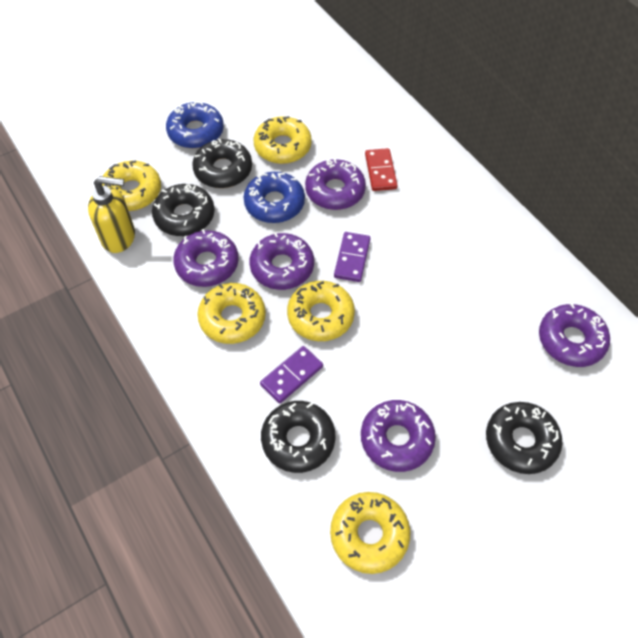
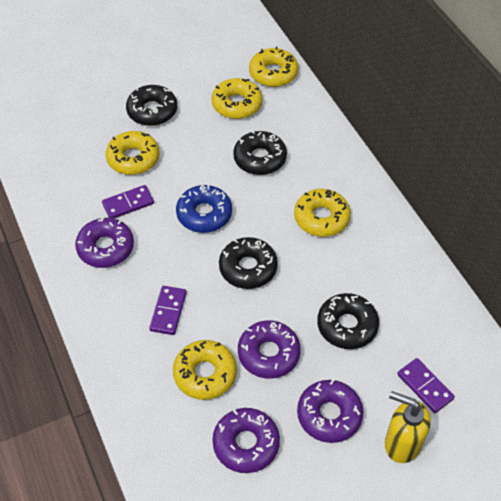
blue donut: [166,101,224,149] [243,172,305,223] = 2 -> [176,185,232,233] = 1
purple domino: [260,346,323,403] [334,232,370,282] = 2 -> [102,185,154,218] [149,286,187,335] [397,358,455,413] = 3
purple donut: [173,229,239,287] [249,232,314,290] [305,159,366,210] [361,400,436,472] [539,303,610,367] = 5 -> [75,217,134,268] [212,408,280,473] [238,320,301,378] [297,380,364,443] = 4
red domino: [365,148,397,191] = 1 -> none = 0

